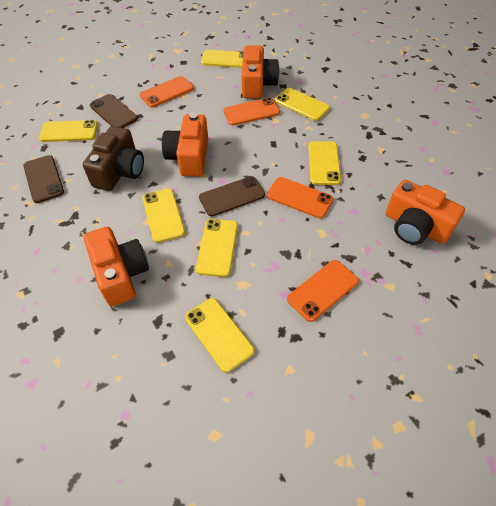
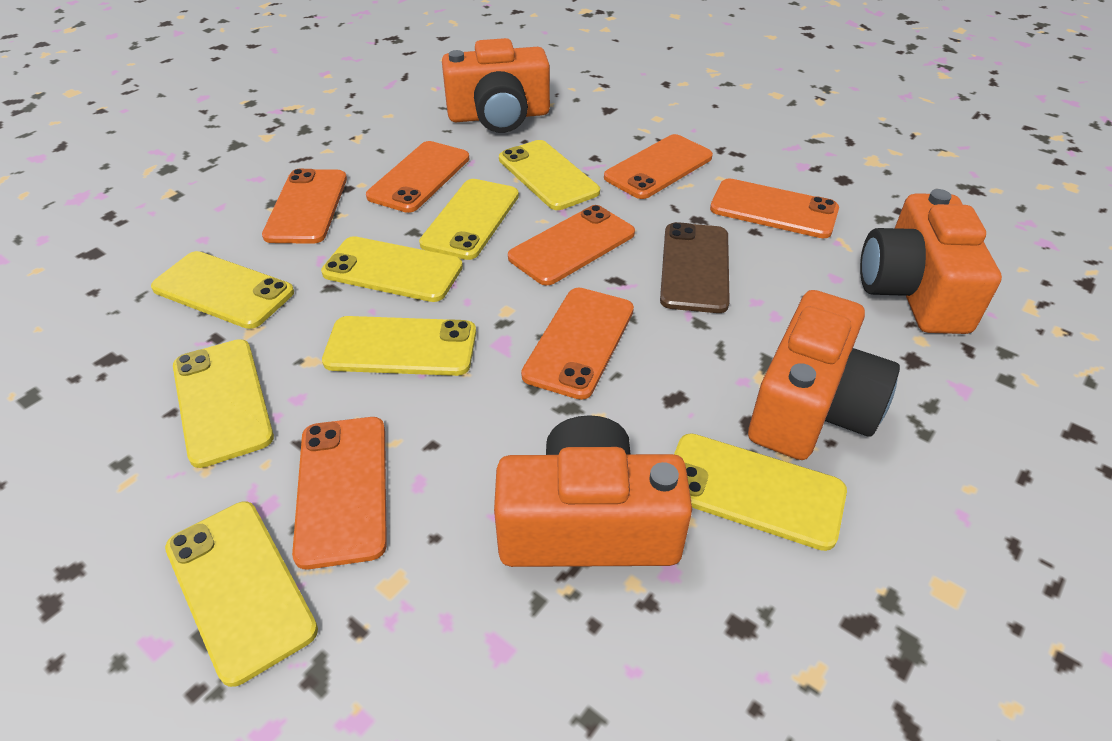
brown camera: [83,126,144,191] = 1 -> none = 0
brown phone: [23,155,64,203] [90,94,138,128] [199,176,265,217] = 3 -> [660,222,730,313] = 1
orange phone: [140,76,194,107] [224,97,280,125] [267,177,334,218] [287,260,359,322] = 4 -> [262,169,347,244] [292,417,387,569] [366,141,469,213] [508,205,635,285] [521,288,634,400] [604,134,713,199] [710,178,839,238] = 7
yellow phone: [39,120,98,142] [143,189,185,243] [185,298,255,373] [196,219,238,277] [201,50,243,68] [275,88,330,121] [308,141,341,185] = 7 -> [151,251,294,329] [165,501,318,687] [173,339,274,468] [321,236,463,302] [322,316,476,376] [419,179,519,260] [499,140,600,210] [674,433,847,551] = 8

